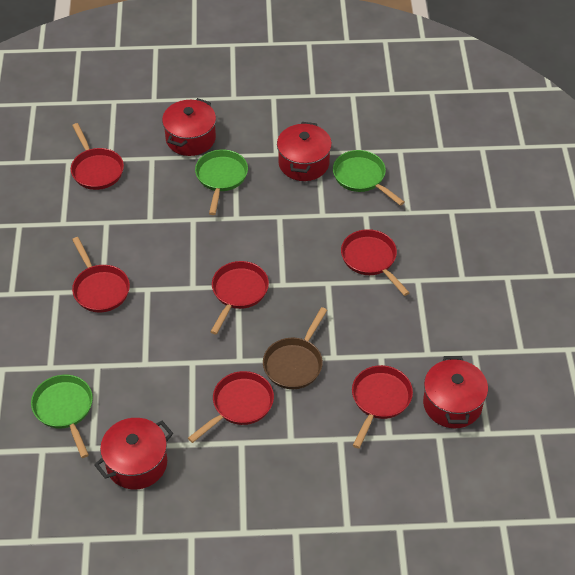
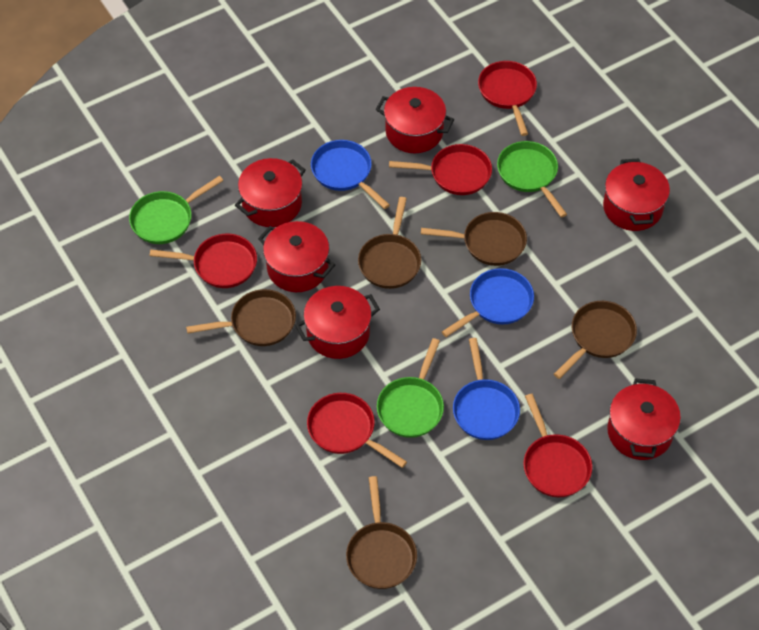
blue pan: none = 0 -> [311,140,390,209] [442,268,534,337] [453,338,520,440] = 3
brown pan: [263,307,327,389] = 1 -> [186,289,296,346] [346,476,417,589] [358,197,421,289] [421,212,527,266] [554,301,637,379] = 5
red pan: [71,123,124,190] [72,237,130,313] [188,371,274,443] [210,261,269,335] [341,229,410,296] [352,365,413,449] = 6 -> [150,234,257,288] [307,393,407,468] [389,144,492,195] [478,61,537,136] [523,394,592,497] = 5
red pot: [94,418,173,489] [162,98,216,156] [277,122,332,181] [423,356,488,428] = 4 -> [235,158,305,227] [258,221,335,292] [295,286,380,359] [376,87,454,153] [603,158,670,231] [607,378,681,460] = 6

